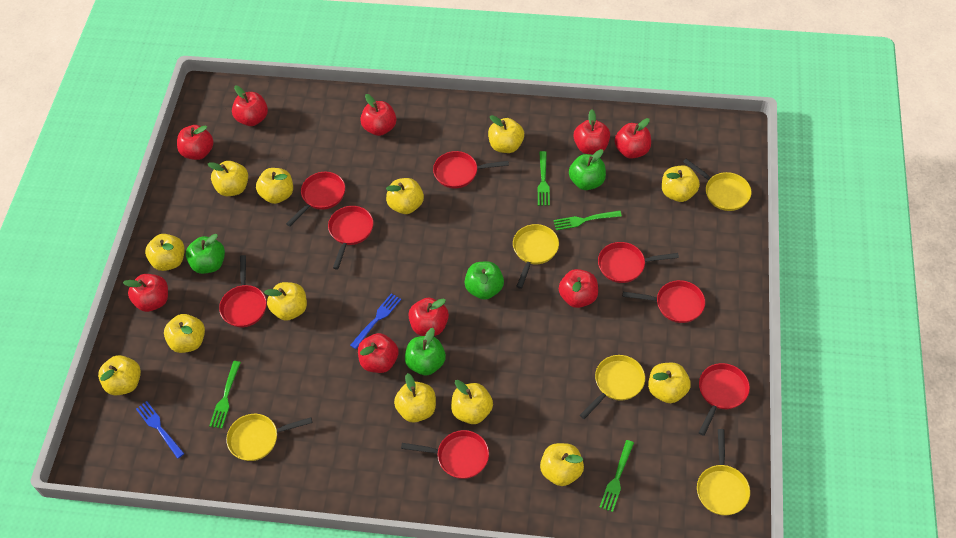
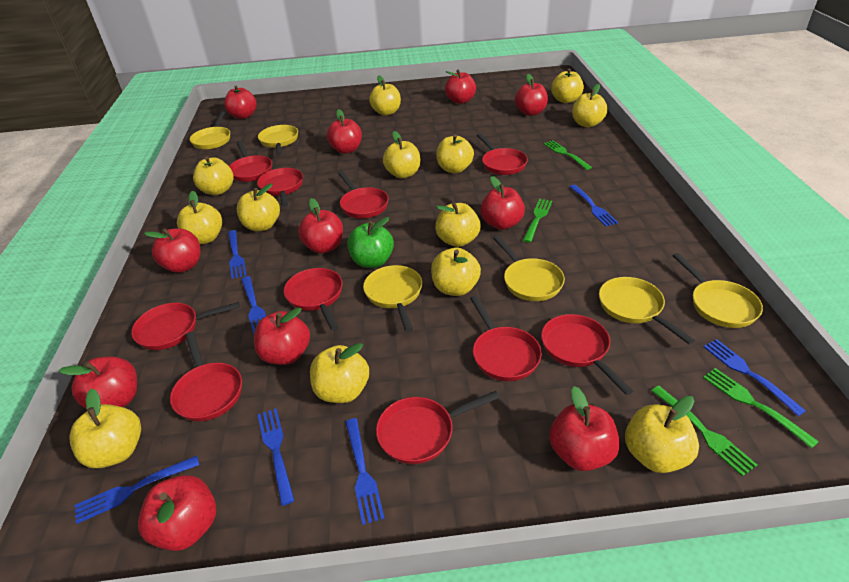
blue fork: [136,401,184,459] [350,293,401,349] = 2 -> [75,456,199,524] [228,230,247,279] [241,276,266,334] [257,408,295,506] [345,418,385,525] [569,185,618,226] [703,339,806,416] = 7
green apple: [186,234,225,274] [405,328,446,375] [464,261,504,300] [569,149,606,190] = 4 -> [347,217,394,268] = 1
red apple: [123,274,168,312] [177,125,214,160] [232,85,268,126] [358,333,399,373] [360,94,396,136] [408,297,449,336] [559,269,598,308] [574,109,610,154] [615,118,651,159] = 9 -> [59,356,137,409] [138,475,216,551] [144,228,200,273] [224,85,256,119] [254,308,310,365] [298,198,343,253] [327,109,362,154] [445,69,476,104] [480,176,525,230] [515,74,548,116] [549,386,620,471] = 11
red pan: [219,255,267,327] [286,172,345,227] [328,206,373,270] [401,430,489,479] [433,151,509,188] [598,242,679,283] [623,280,705,323] [699,363,750,436] = 8 -> [131,302,240,350] [170,332,242,422] [229,141,272,182] [257,168,303,207] [284,268,343,331] [338,171,389,219] [376,391,500,464] [470,295,542,381] [477,133,528,175] [541,314,633,395] = 10
yellow pan: [226,414,312,461] [513,224,559,289] [580,355,645,419] [683,159,751,211] [697,429,750,515] = 5 -> [190,112,230,150] [258,125,298,155] [363,265,422,332] [493,236,565,301] [599,277,695,345] [673,253,763,328] = 6

